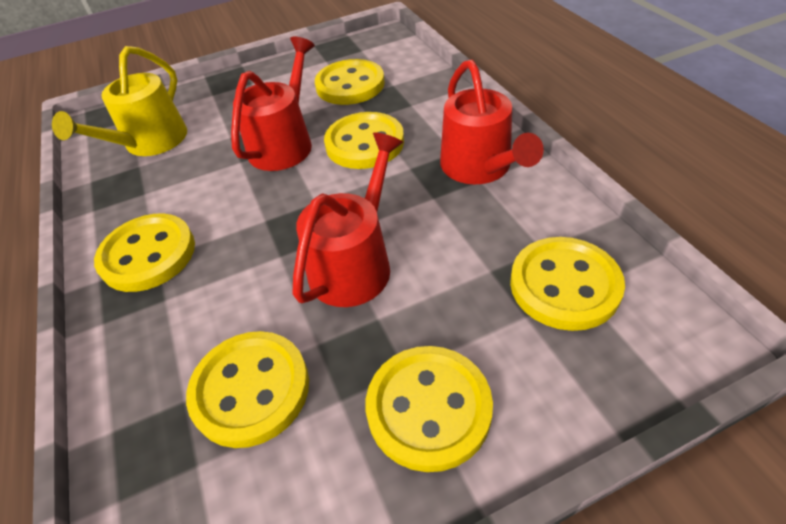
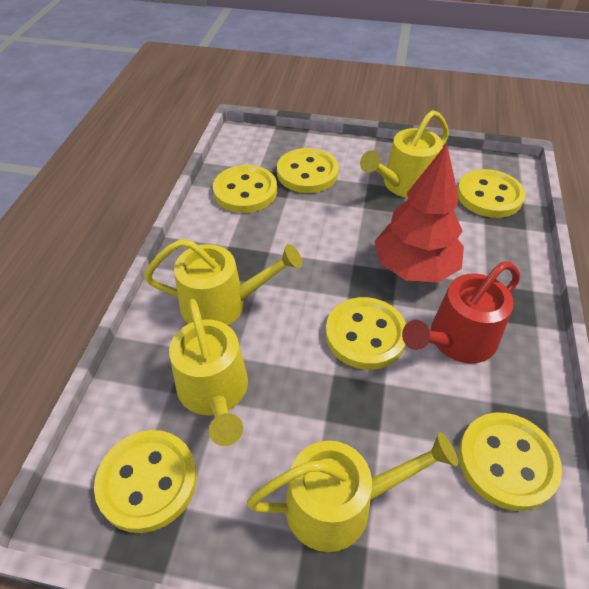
red tree: none = 0 -> [374,143,464,283] = 1
red watering can: [231,36,315,171] [292,132,403,307] [440,60,544,185] = 3 -> [402,262,520,364] = 1
yellow watering can: [52,46,187,156] = 1 -> [144,239,302,325] [169,299,248,446] [247,432,458,552] [360,110,449,198] = 4

